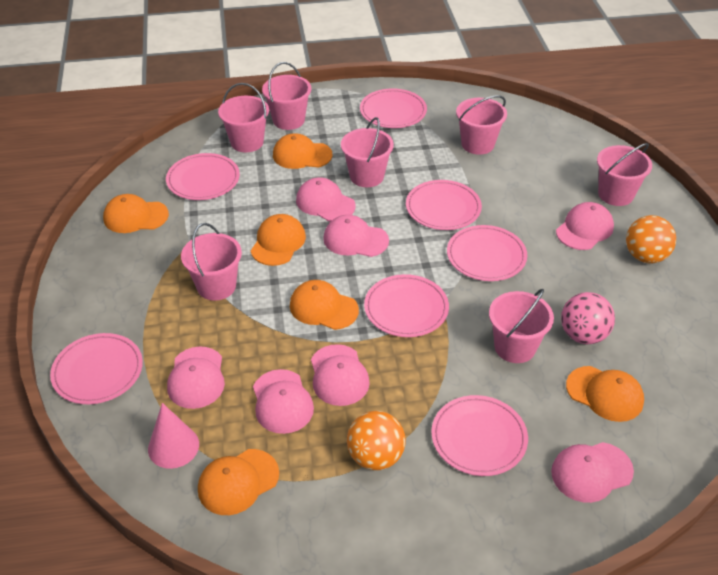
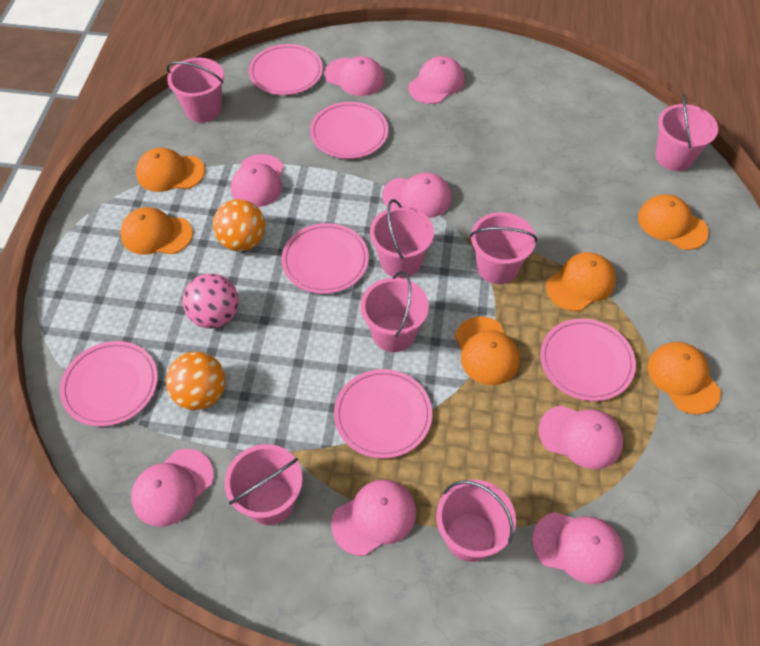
pink cap: [167,346,225,409] [253,369,314,434] [296,177,355,222] [311,344,370,406] [323,215,389,257] [551,442,634,503] [556,202,614,250] = 7 -> [131,449,214,527] [231,154,284,207] [324,56,385,96] [331,480,416,556] [382,173,452,218] [408,56,464,104] [532,512,624,584] [538,405,623,469] = 8
pink cone: [148,403,199,469] = 1 -> none = 0
pink plate: [50,333,143,404] [166,153,240,200] [360,88,427,128] [364,274,449,337] [406,180,482,230] [431,395,528,476] [447,225,527,281] = 7 -> [60,341,158,427] [249,44,323,95] [281,223,369,294] [310,102,388,159] [334,369,432,459] [540,319,636,401] = 6

